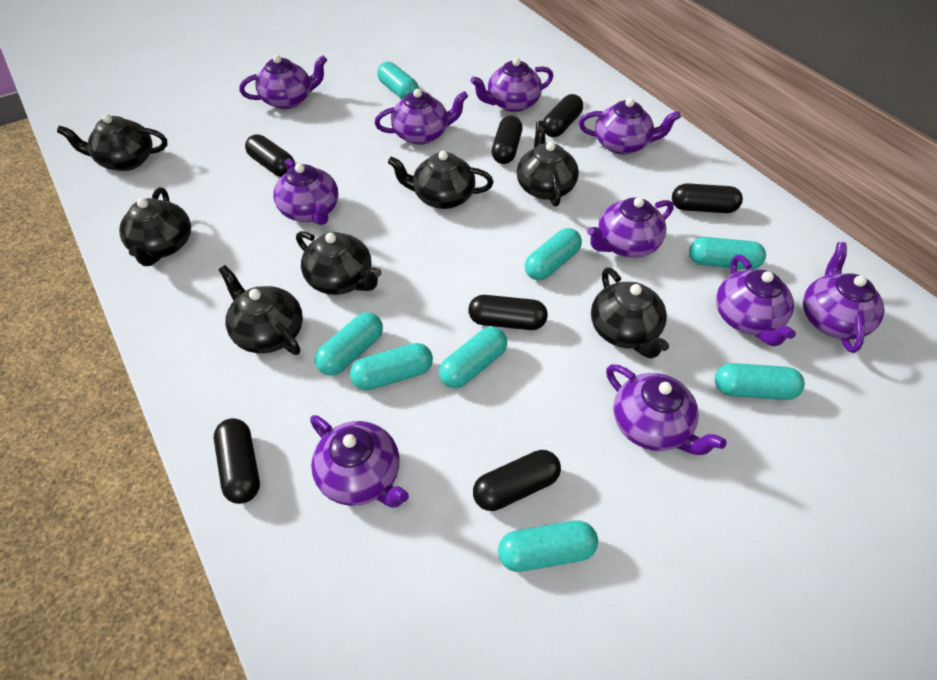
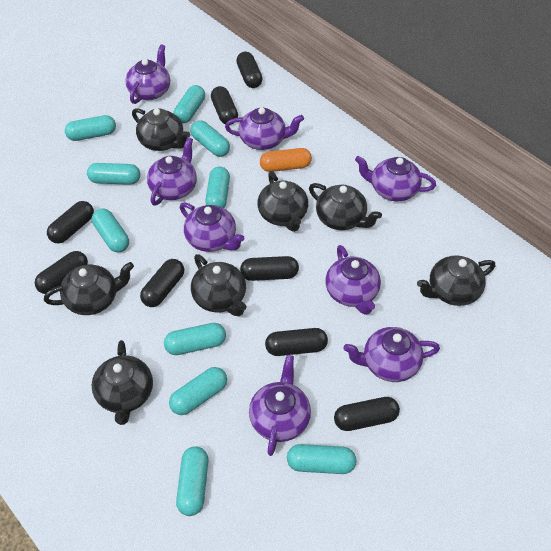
black capsule: [214,418,260,504] [245,134,295,177] [468,295,548,330] [473,450,561,511] [492,116,523,164] [543,94,583,137] [672,183,743,213] = 7 -> [35,251,88,294] [47,201,94,244] [140,259,184,307] [211,86,238,124] [236,52,262,88] [240,256,299,281] [265,328,328,356] [334,397,400,431] = 8
orange capsule: none = 0 -> [260,148,312,172] = 1
purple teapot: [239,55,327,109] [273,158,338,225] [310,415,409,508] [374,89,468,145] [471,58,553,112] [579,98,681,154] [587,197,674,258] [606,364,726,455] [716,255,796,346] [803,242,885,353] = 10 -> [125,44,170,104] [147,137,197,205] [180,202,245,252] [225,107,304,150] [249,355,311,456] [326,245,381,315] [343,327,440,382] [355,156,436,201] = 8
turquoise capsule: [315,312,383,376] [350,343,433,390] [377,62,419,99] [439,327,507,388] [498,520,598,572] [525,228,582,280] [689,237,766,270] [715,363,805,400] = 8 -> [65,115,116,141] [87,163,140,185] [92,208,129,252] [164,323,226,355] [169,367,227,415] [174,85,205,123] [176,446,208,516] [190,120,230,157] [205,167,230,208] [287,444,356,474] = 10

